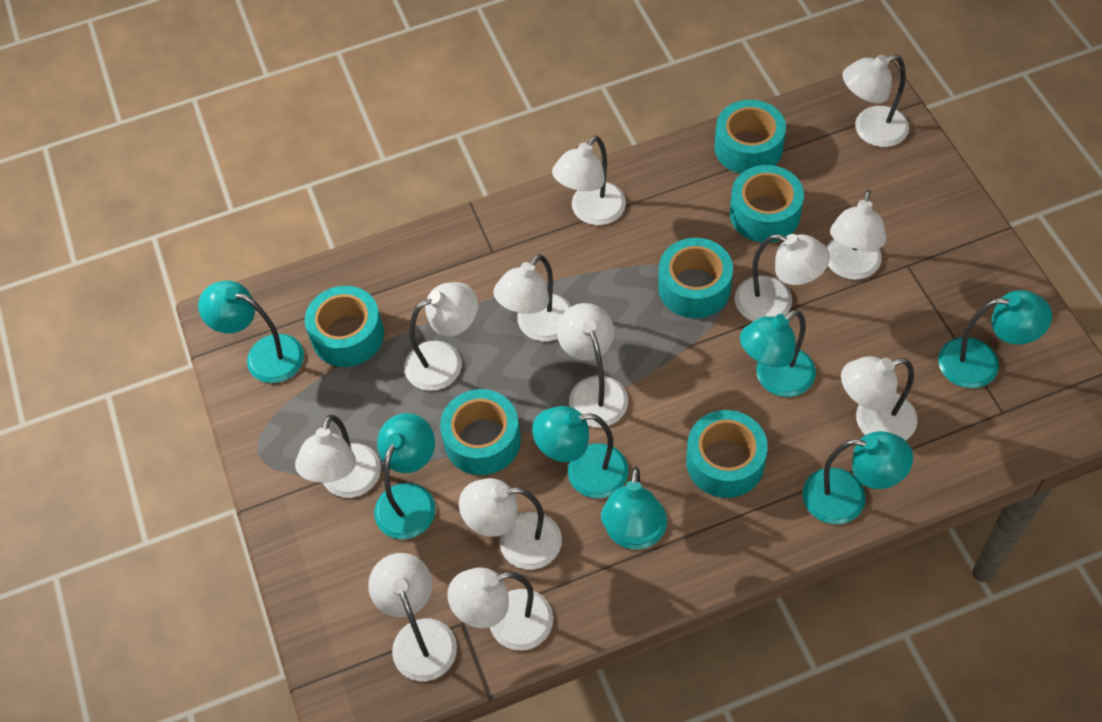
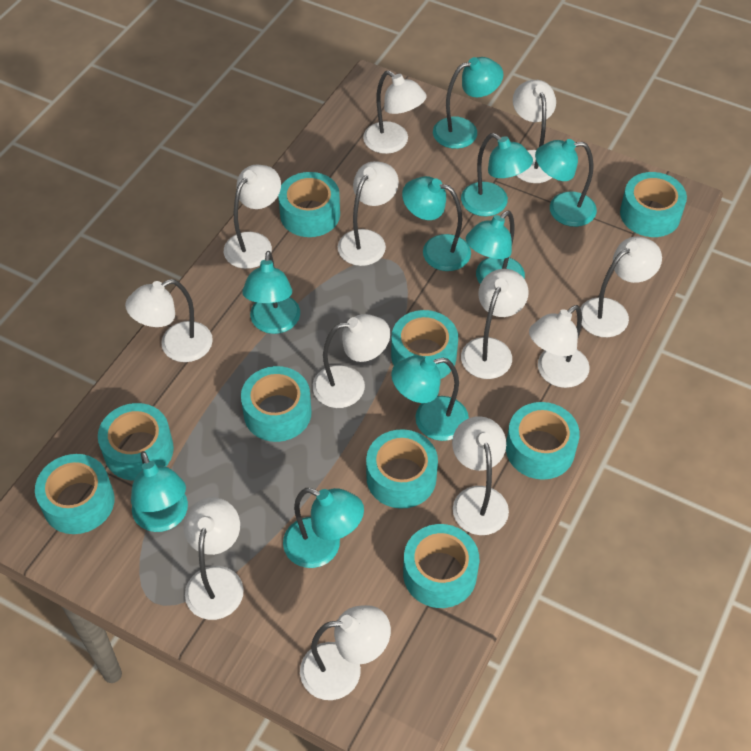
turquoise lamp: [198,281,304,383] [374,413,435,539] [532,406,629,498] [601,467,667,550] [740,310,816,397] [803,431,913,524] [938,290,1052,388] = 7 -> [131,451,188,532] [242,251,300,334] [283,488,364,568] [391,355,469,441] [402,176,471,271] [433,57,503,149] [461,133,533,216] [466,211,525,284] [535,139,597,227] = 9
turquoise tape: [305,286,384,367] [440,389,521,475] [658,238,733,318] [686,410,768,498] [715,100,786,174] [730,165,804,243] = 6 -> [35,454,115,534] [98,403,174,481] [241,366,312,442] [278,172,340,237] [366,429,438,509] [391,310,458,379] [403,524,479,608] [506,402,580,480] [620,172,687,237] = 9

